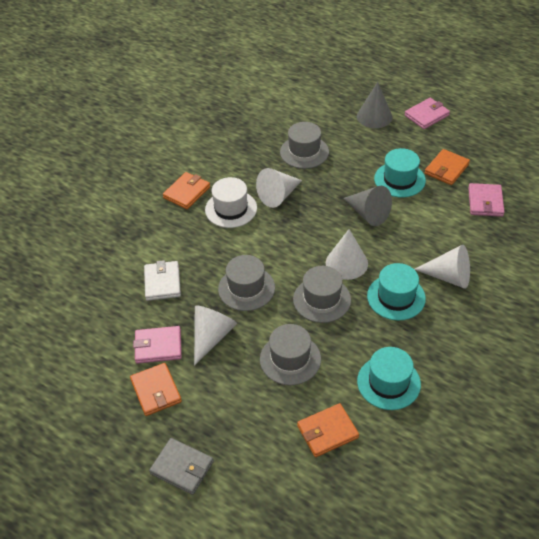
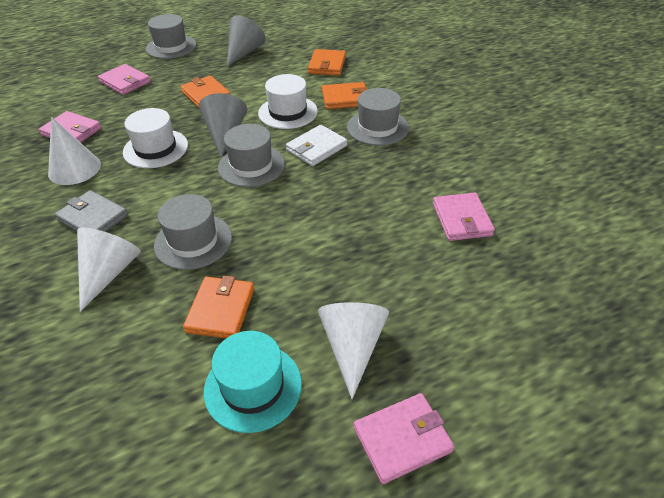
pink wallet: [133,326,182,364] [404,98,450,129] [468,183,505,217] = 3 -> [39,111,101,143] [98,64,151,95] [354,393,455,484] [433,192,495,241] = 4
turquoise hat: [357,347,421,410] [367,263,426,320] [374,148,426,198] = 3 -> [204,331,302,433] = 1
white cone: [194,306,237,366] [256,168,302,208] [326,229,368,280] [414,245,470,289] = 4 -> [48,117,101,185] [77,228,141,312] [318,302,389,399] = 3
white hat: [205,177,257,228] = 1 -> [123,108,188,168] [258,74,318,129] = 2

